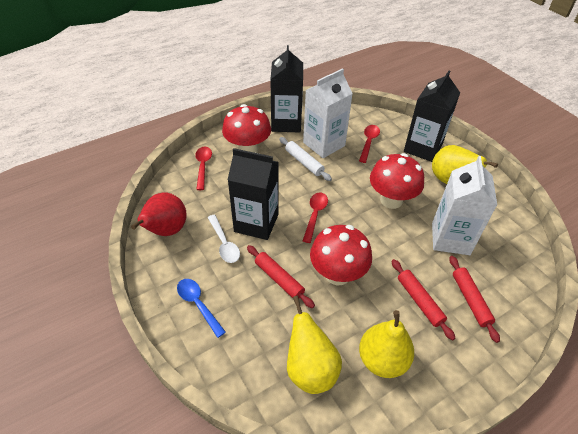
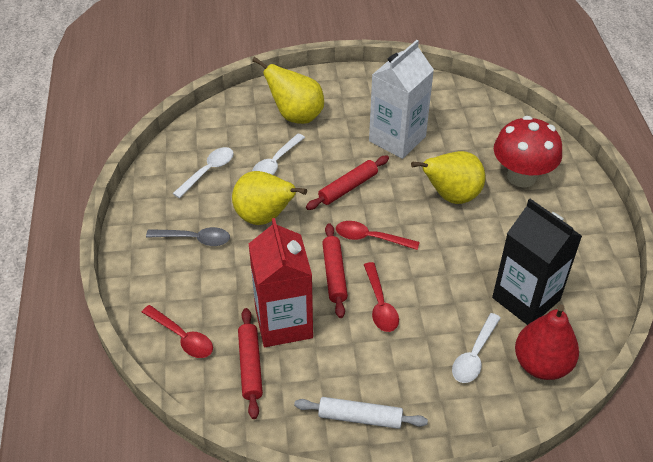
black carton: [228,148,279,240] [270,45,303,132] [404,71,460,162] = 3 -> [492,199,582,325] = 1
blue spoon: [177,279,226,338] = 1 -> none = 0
grey spoon: none = 0 -> [146,227,230,246] = 1
red carton: none = 0 -> [249,218,313,347] = 1
red mushroom: [222,104,271,153] [310,225,372,285] [370,153,424,209] = 3 -> [494,116,562,188] = 1
white carton: [303,68,353,158] [432,156,497,255] = 2 -> [369,40,434,159] = 1
white spoon: [207,215,240,263] = 1 -> [173,147,234,198] [252,134,305,175] [452,313,501,383] = 3

